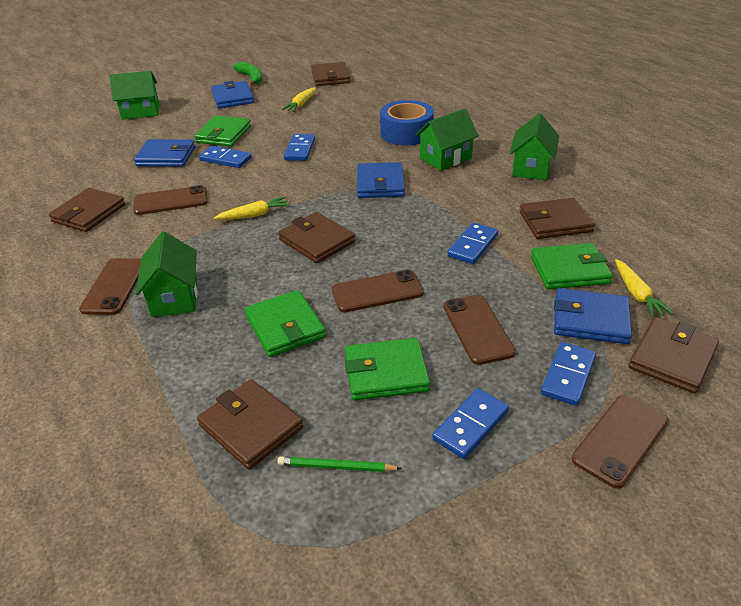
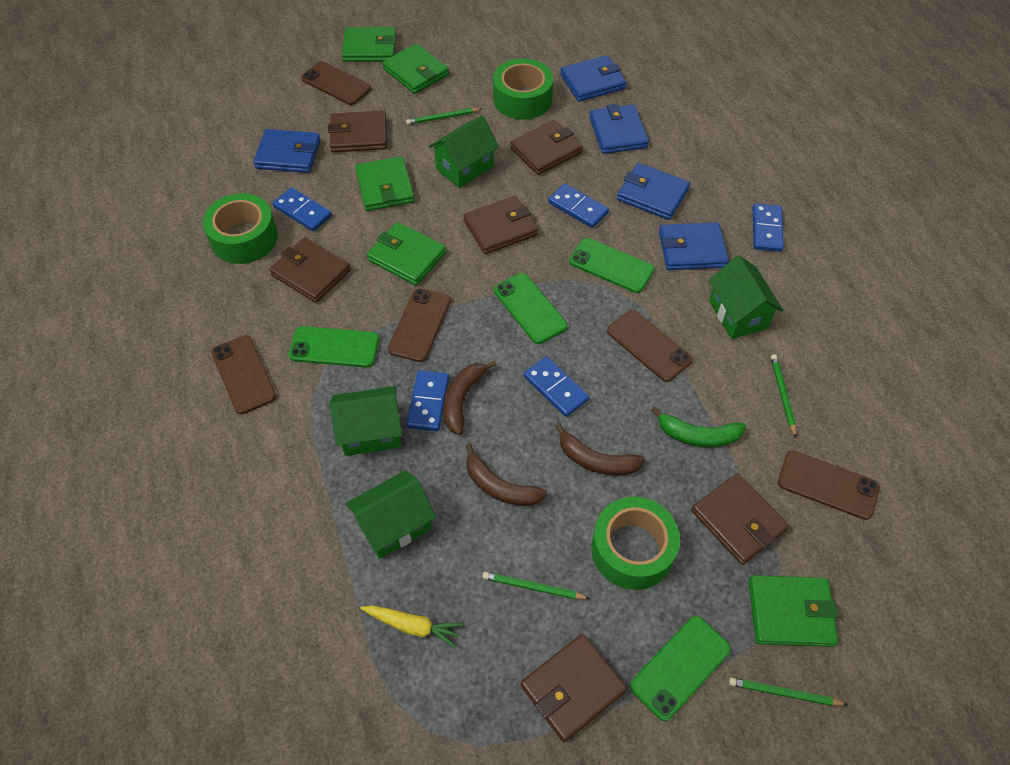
blue tape: [380,100,434,145] = 1 -> none = 0
blue wallet: [134,139,195,167] [211,81,254,109] [357,162,405,198] [554,288,632,344] = 4 -> [254,129,321,173] [560,55,627,102] [589,104,649,154] [617,163,690,220] [659,222,729,270] = 5
brown banana: none = 0 -> [444,360,497,435] [466,444,547,506] [555,423,645,475] = 3
green pencil: [277,456,402,472] = 1 -> [406,108,481,125] [482,572,591,599] [729,677,848,706] [771,354,796,438] = 4
green phone: none = 0 -> [289,326,379,368] [494,273,568,344] [569,238,654,293] [630,616,731,721] = 4
green tape: none = 0 -> [203,193,278,264] [493,58,553,120] [591,497,680,590] = 3
green wallet: [194,115,251,146] [245,290,326,357] [345,338,430,400] [531,243,613,289] = 4 -> [342,27,396,62] [355,156,415,211] [367,222,446,285] [382,43,449,94] [749,575,838,647] = 5
yellow carrot: [214,196,290,220] [282,87,316,112] [615,259,673,317] = 3 -> [360,605,463,648] = 1

